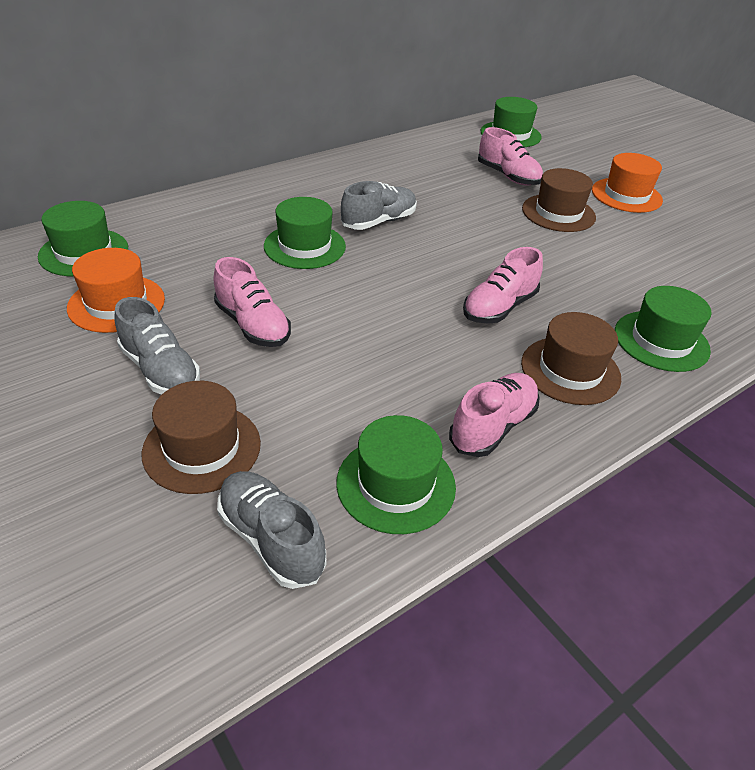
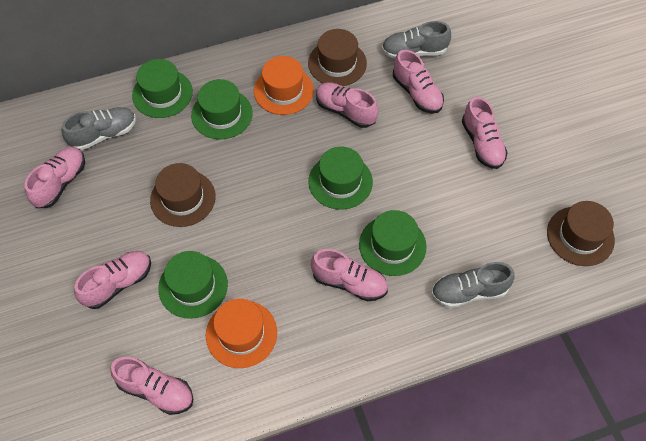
pink shoe: [214,257,291,347] [449,373,540,457] [463,247,543,324] [478,127,543,186] = 4 -> [25,147,85,208] [74,251,151,309] [110,357,193,415] [311,249,388,301] [316,82,378,128] [393,50,444,114] [462,97,508,169] = 7

